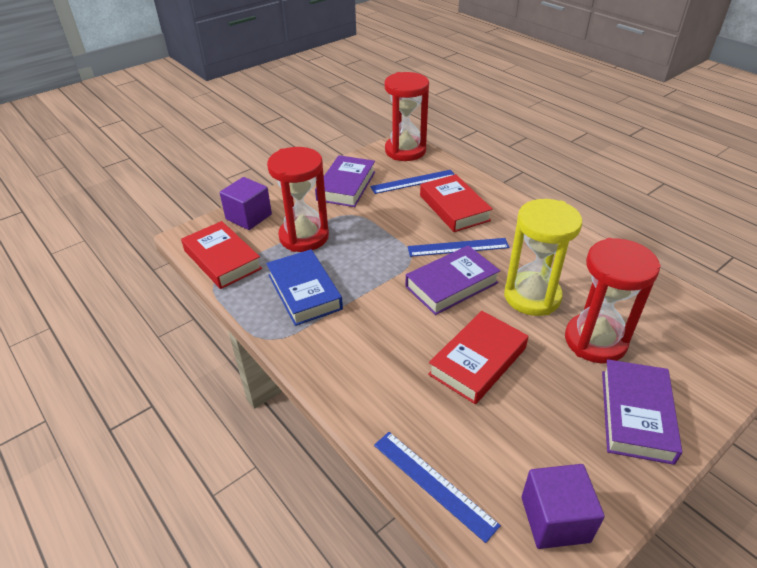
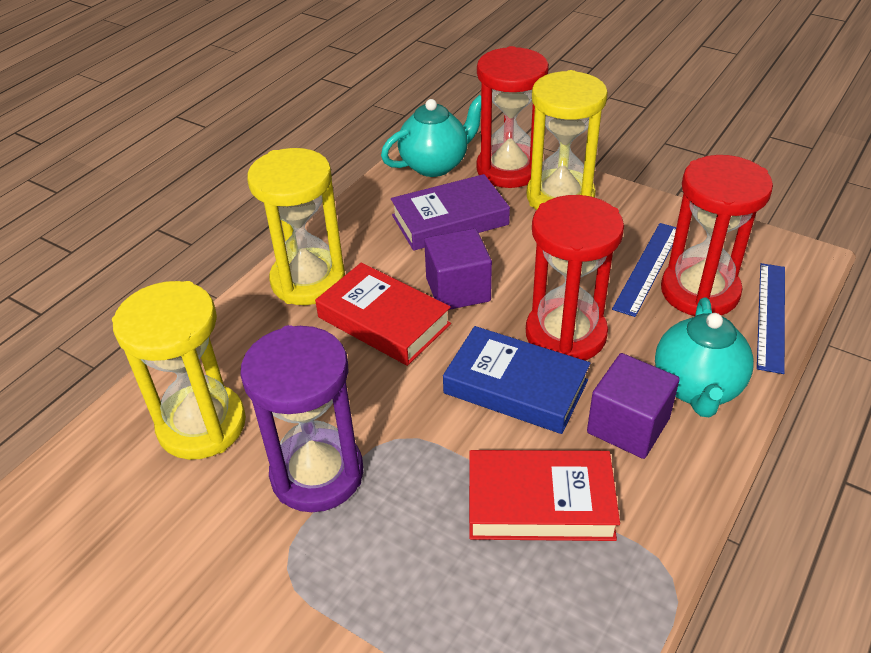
blue ruler: [370,170,455,194] [374,432,501,543] [408,238,510,257] = 3 -> [612,223,676,317] [757,263,785,374] = 2
purple book: [315,155,375,207] [405,245,500,315] [602,359,682,465] = 3 -> [391,174,510,251] = 1
purple hourglass: none = 0 -> [240,325,363,512] = 1
red book: [181,221,262,289] [420,174,493,232] [428,311,528,404] = 3 -> [315,262,451,366] [469,450,620,541] = 2
turquoise teapot: none = 0 -> [381,95,481,177] [655,297,754,417] = 2
yellow hourglass: [504,199,582,316] = 1 -> [112,281,246,460] [247,148,345,305] [527,70,608,210] = 3

